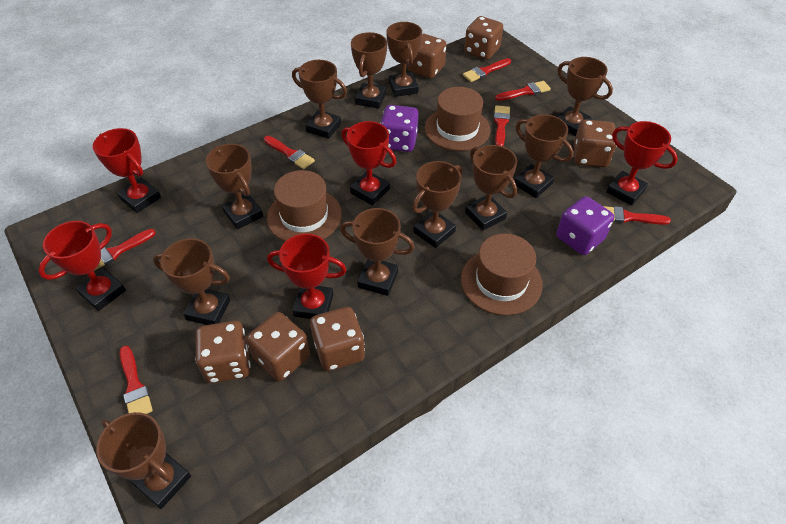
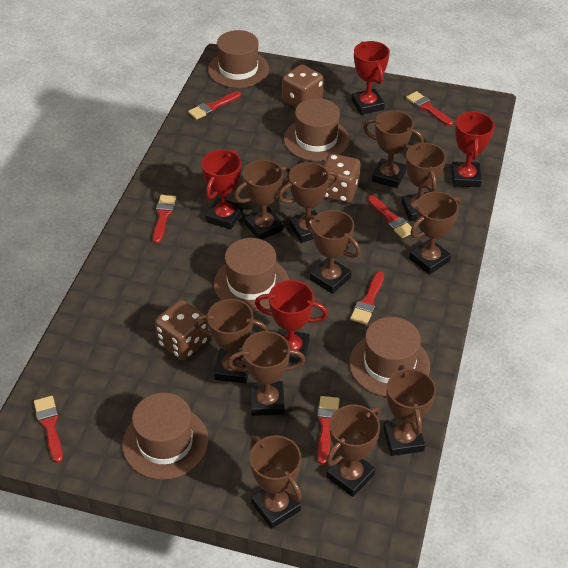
brown dice: [195,321,251,383] [246,312,310,381] [310,307,365,371] [408,34,447,79] [464,16,503,60] [574,119,616,167] = 6 -> [155,300,209,360] [282,64,324,108] [323,154,360,203] = 3
brown hat: [267,170,342,241] [425,87,491,151] [461,233,543,315] = 3 -> [122,393,209,480] [208,30,269,88] [214,238,289,312] [284,98,350,161] [349,317,430,397] = 5
purple dice: [380,105,419,152] [556,196,614,255] = 2 -> none = 0
red trophy: [38,221,126,311] [93,128,161,213] [267,234,346,319] [341,121,396,205] [606,121,678,206] = 5 -> [201,150,243,230] [255,280,328,363] [352,41,390,115] [451,111,495,187] = 4

